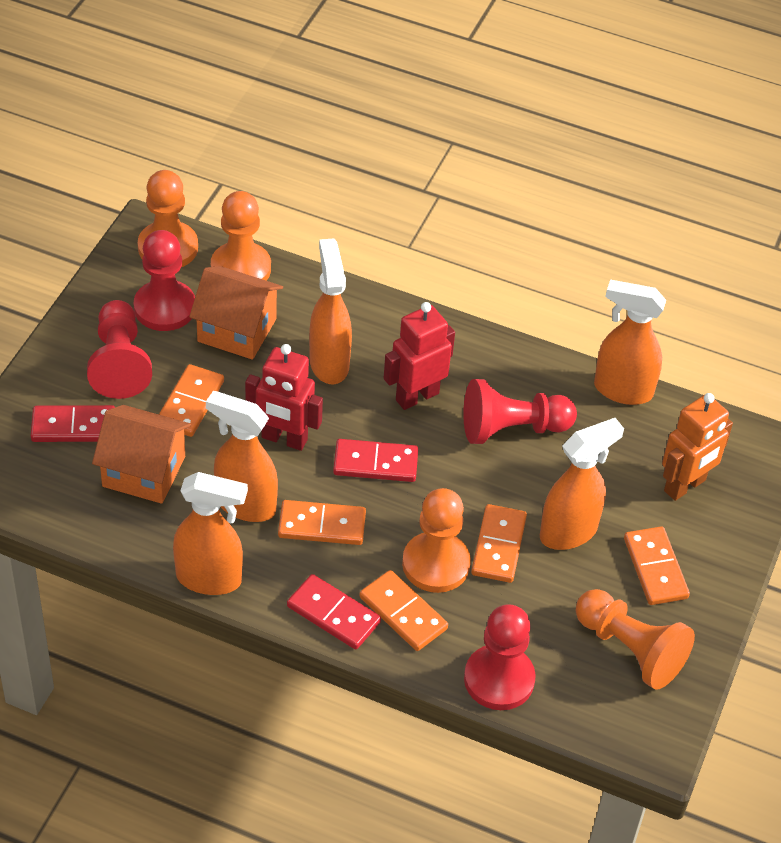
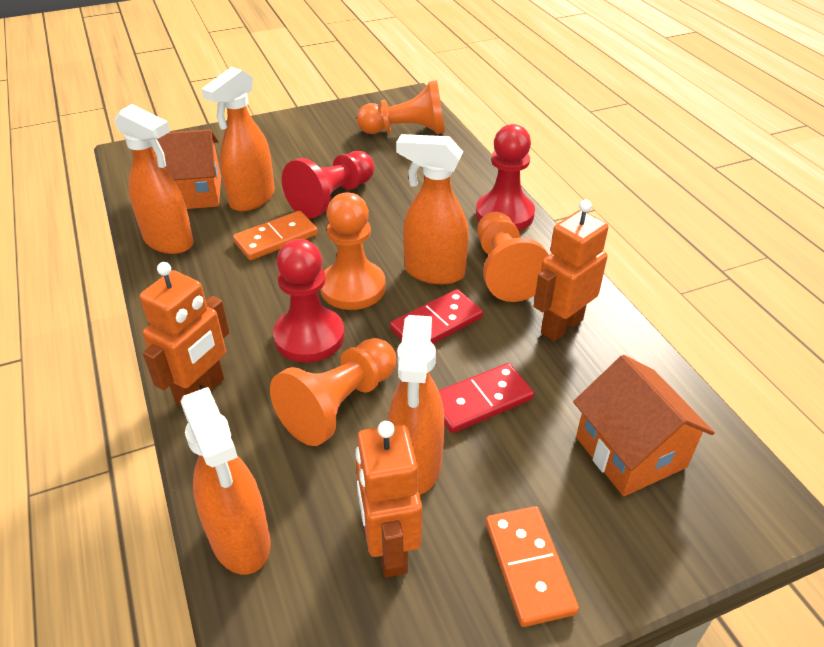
orange domino: [159,364,224,437] [278,500,366,545] [359,570,448,651] [471,504,527,583] [624,527,690,605] = 5 -> [233,211,318,260] [486,506,579,627] = 2
orange robot: [662,393,733,501] = 1 -> [139,262,230,407] [355,421,422,578] [534,200,608,341] = 3
red domino: [31,405,115,442] [287,574,381,650] [333,439,418,482] = 3 -> [390,289,483,344] [439,363,534,433] = 2
red pawn: [87,300,152,399] [133,230,195,331] [463,379,577,444] [464,604,536,710] = 4 -> [273,239,345,363] [282,151,374,218] [476,124,535,231] = 3
red robot: [245,344,323,451] [384,302,455,410] = 2 -> none = 0

